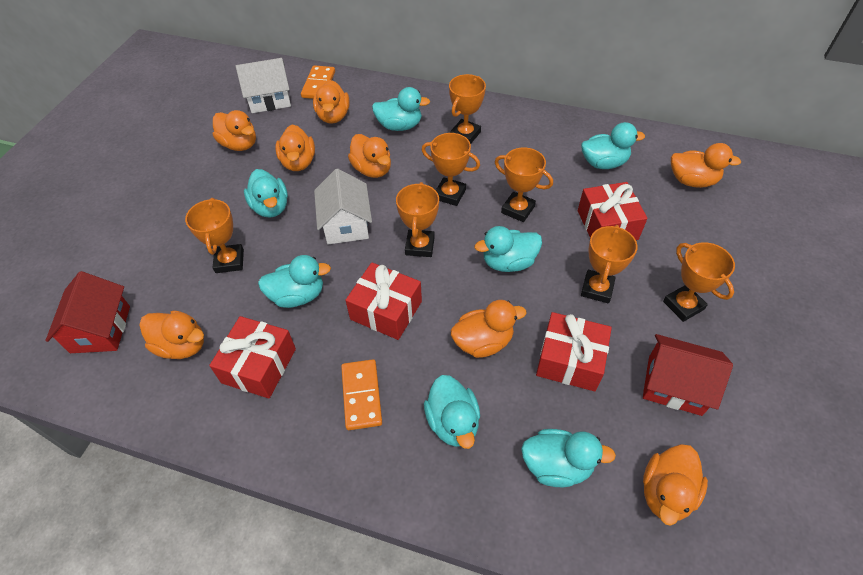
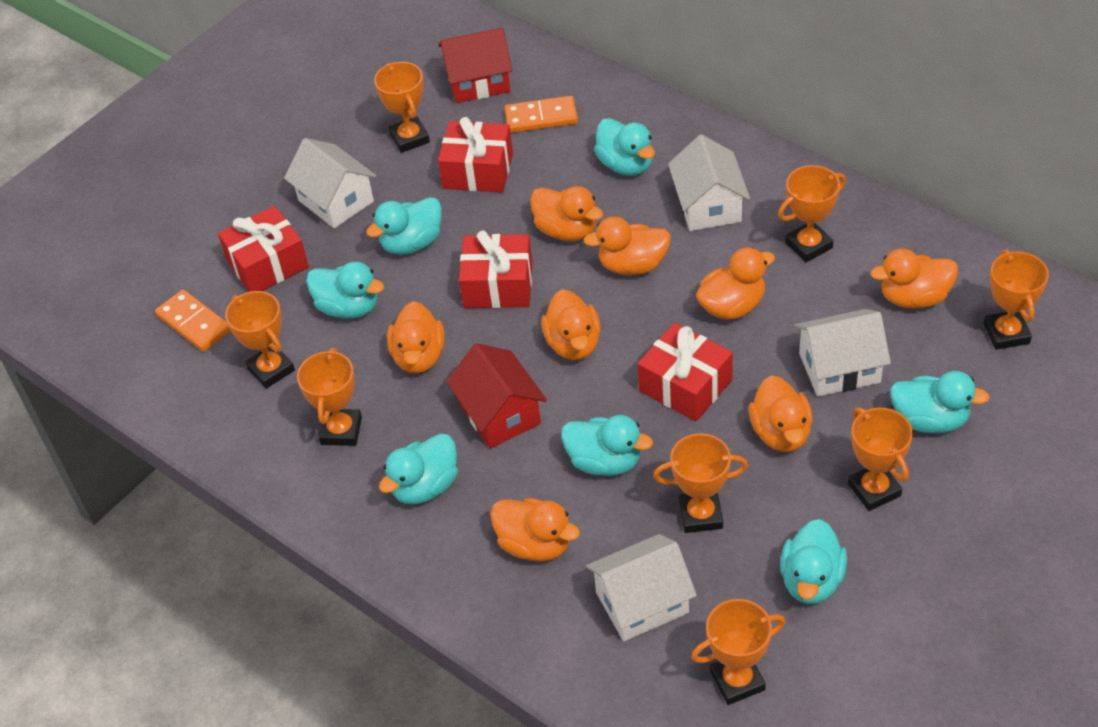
orange trophy: [185,198,244,273] [396,182,439,257] [422,133,480,206] [449,74,486,144] [495,148,553,222] [581,225,638,303] [663,242,735,322] = 7 -> [225,291,295,389] [297,348,362,446] [374,62,430,153] [653,434,748,533] [691,599,785,705] [778,165,846,262] [848,407,913,511] [984,250,1049,350] = 8
white house: [236,58,291,113] [314,169,372,244] = 2 -> [284,138,376,228] [586,534,697,641] [668,135,750,231] [794,309,891,397] = 4

